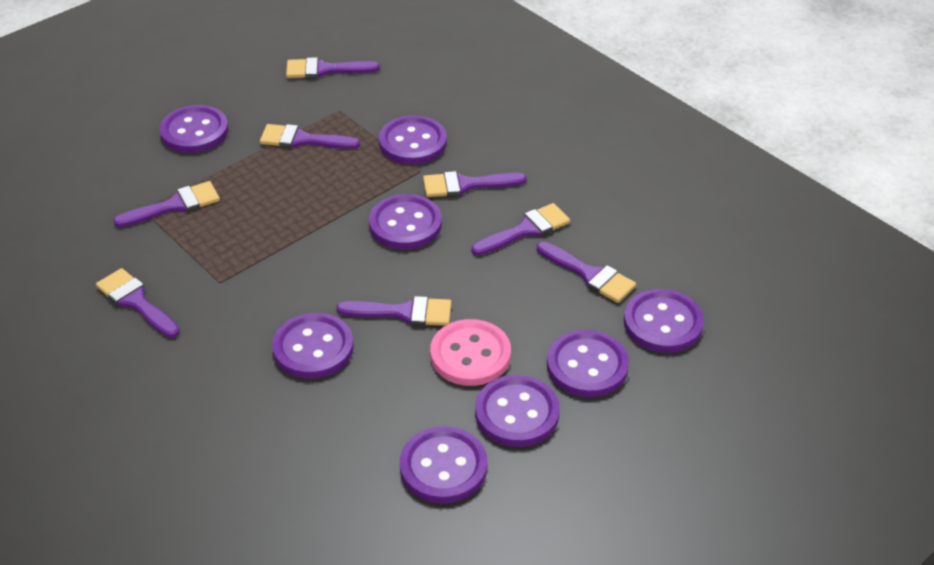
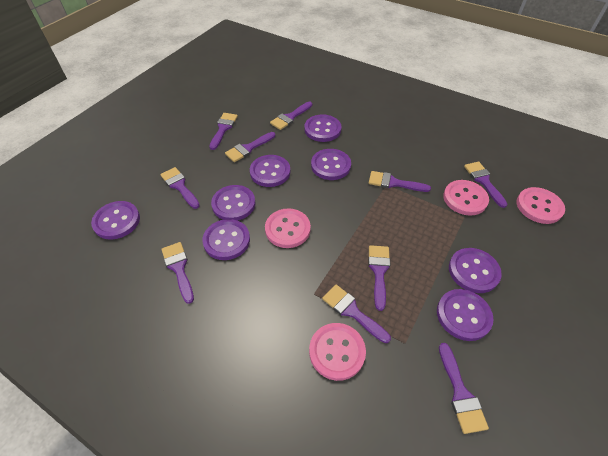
pink button: [430,319,511,386] = 1 -> [265,208,311,248] [309,323,366,381] [443,180,489,216] [517,187,565,224] = 4
purple brush: [96,268,180,338] [113,181,220,227] [260,124,360,149] [286,57,380,78] [336,296,452,326] [423,171,527,197] [471,203,570,255] [537,241,636,303] = 8 -> [160,167,200,209] [161,242,194,304] [209,113,238,150] [225,132,275,162] [270,102,312,130] [322,285,391,343] [368,245,390,311] [369,171,431,192] [439,343,489,434] [464,162,507,208] = 10

